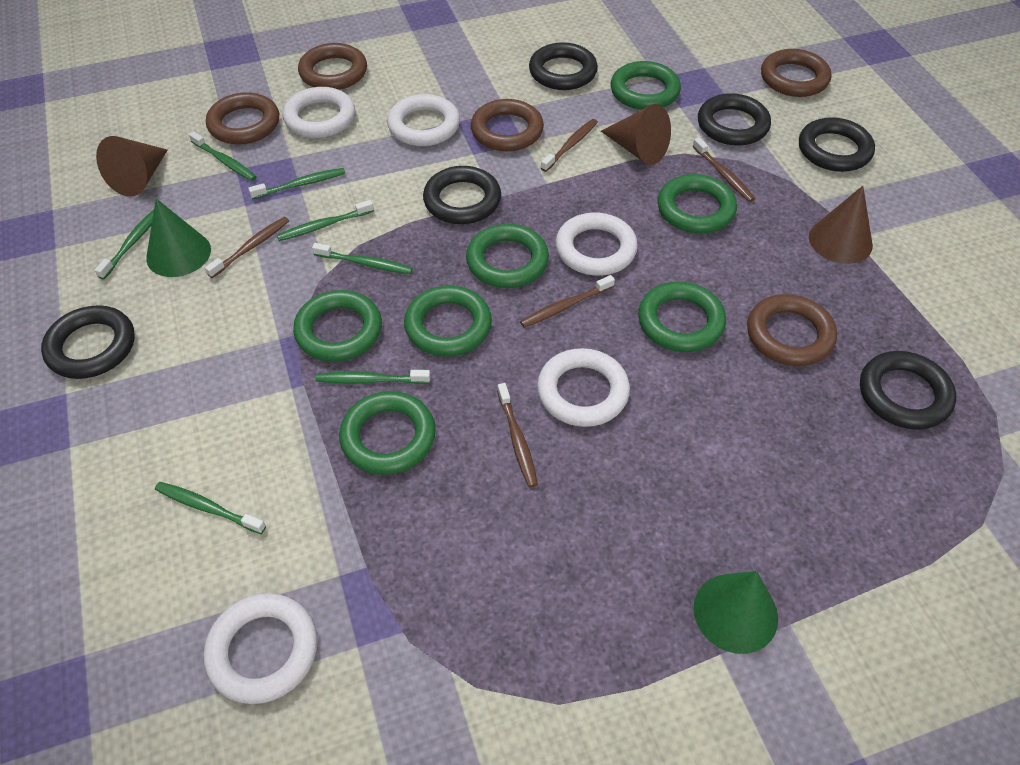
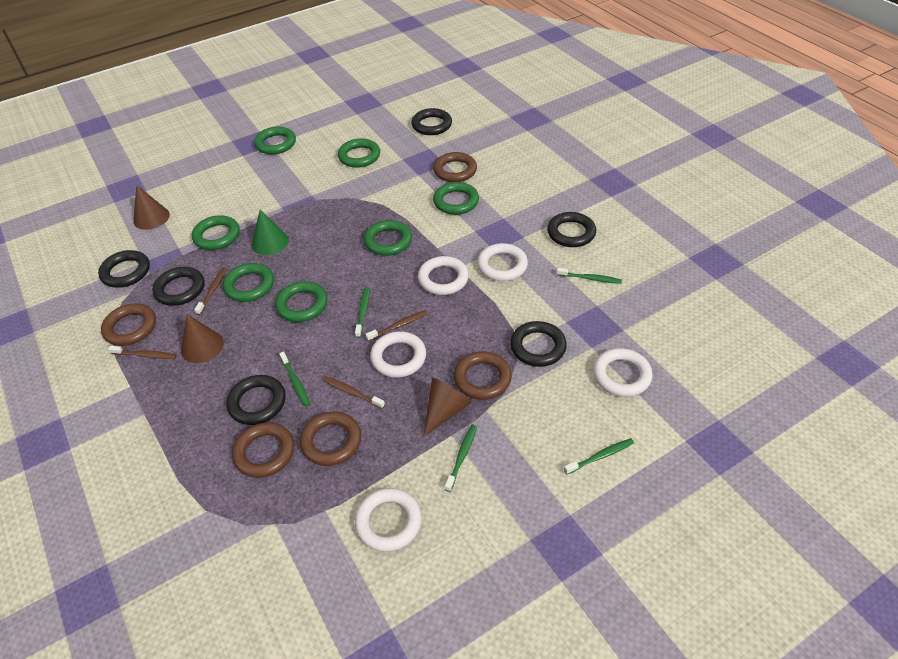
brown toothbrush: [205,217,289,278] [497,383,538,488] [520,275,615,328] [541,119,598,172] [693,137,755,202] = 5 -> [108,346,177,359] [194,268,227,315] [323,376,385,409] [365,310,428,341] = 4
green cone: [146,199,211,277] [694,571,778,654] = 2 -> [251,210,289,255] = 1
green toothbrush: [94,210,154,279] [155,482,266,534] [189,131,257,181] [248,168,345,199] [277,200,374,241] [312,243,413,274] [316,370,430,384] = 7 -> [279,351,310,407] [355,287,370,338] [445,425,477,492] [557,268,622,284] [564,438,634,474] = 5

